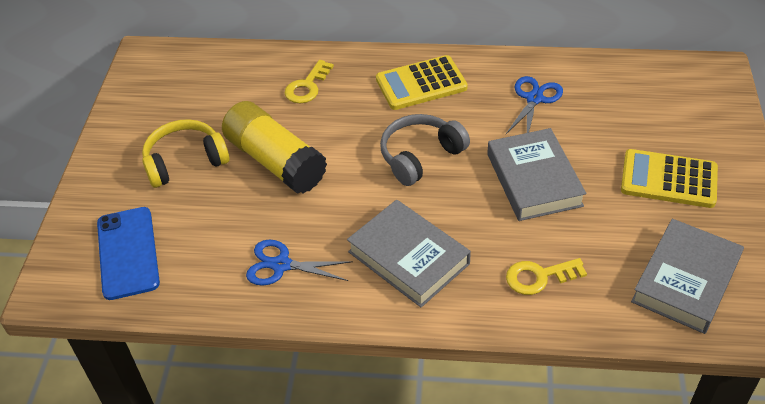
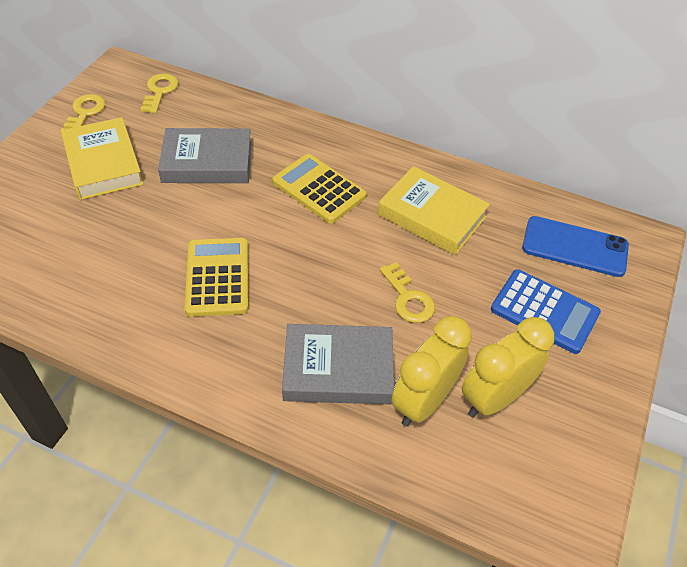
blue calculator: none = 0 -> [491,269,601,354] = 1
blue scissors: [246,240,353,286] [506,76,563,134] = 2 -> none = 0
grey book: [347,200,471,307] [487,128,586,221] [631,219,744,334] = 3 -> [158,128,252,183] [282,324,394,405] = 2
grey headphones: [380,114,470,186] = 1 -> none = 0
yellow book: none = 0 -> [61,117,144,200] [378,166,490,255] = 2
yellow clock: none = 0 -> [391,316,472,427] [462,317,554,418] = 2
yellow glue stick: [222,101,327,194] = 1 -> none = 0
yellow headphones: [142,119,229,188] = 1 -> none = 0
yellow key: [285,60,334,103] [506,258,587,295] = 2 -> [60,94,105,133] [141,73,178,113] [380,262,435,323] = 3

